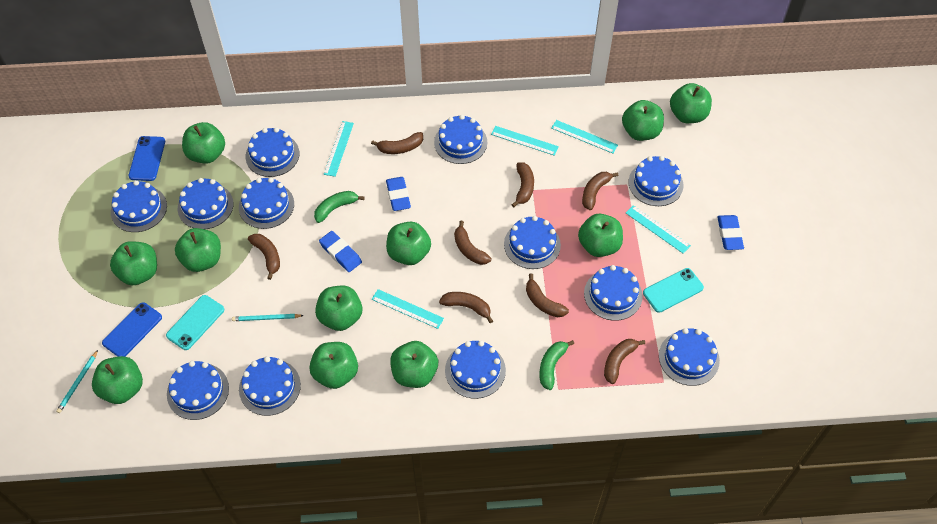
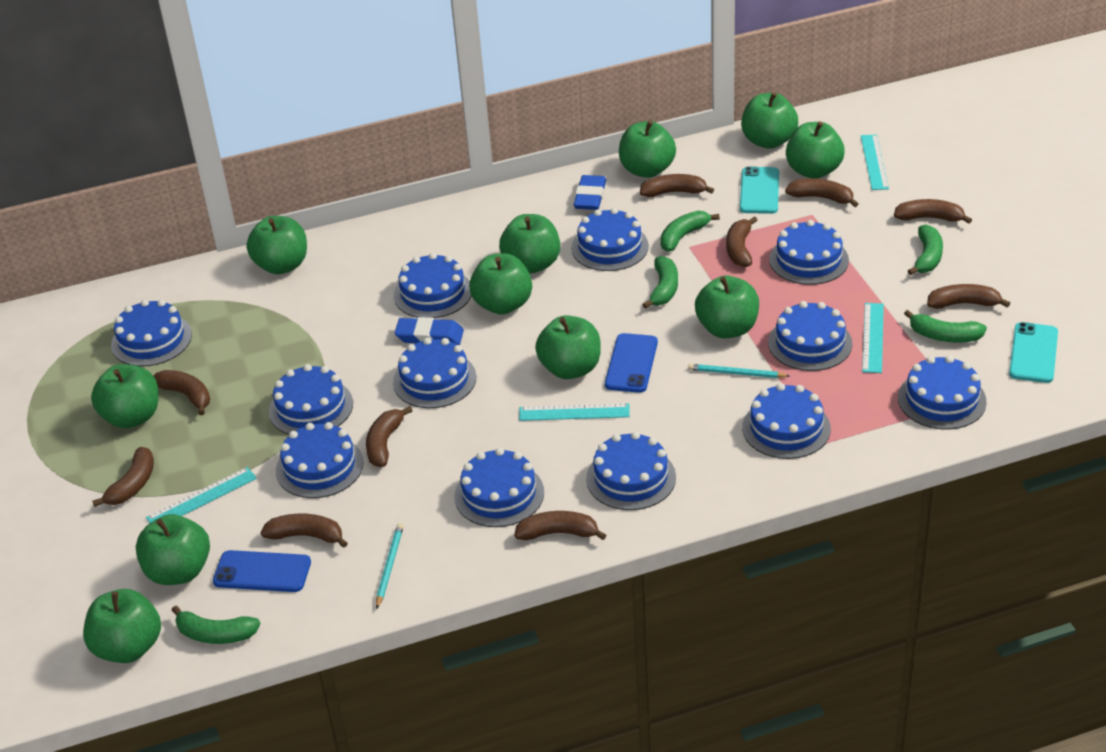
blue eraser: [319,231,362,272] [386,177,411,211] [717,215,744,250] = 3 -> [395,317,464,345] [573,175,606,210] = 2
brown banana: [248,234,280,280] [371,132,423,154] [439,292,493,323] [454,221,491,265] [511,162,534,207] [526,274,569,317] [582,172,618,210] [604,339,645,384] = 8 -> [92,447,154,507] [153,370,210,415] [261,514,348,548] [366,406,413,467] [514,511,606,540] [640,174,714,197] [726,216,758,267] [785,178,858,207] [894,199,972,224] [927,284,1010,309] = 10
green banana: [314,191,365,223] [539,340,574,390] = 2 -> [172,606,261,644] [643,256,678,309] [660,211,720,252] [904,310,987,343] [908,225,943,275] = 5
turquoise ruler: [324,121,354,177] [372,289,444,329] [491,126,559,156] [551,120,618,153] [626,205,691,254] = 5 -> [146,467,257,523] [519,403,630,421] [861,134,889,190] [862,303,884,373] = 4

